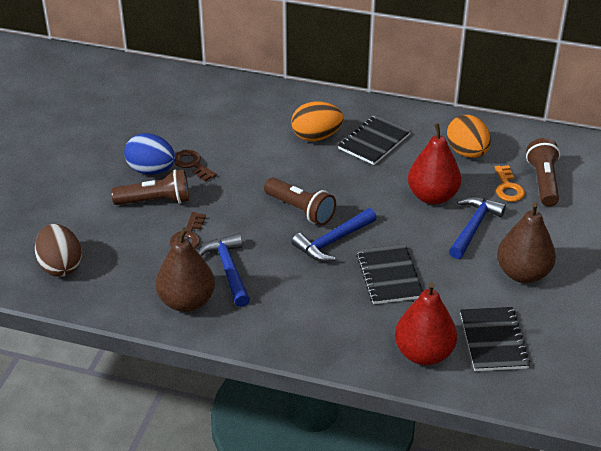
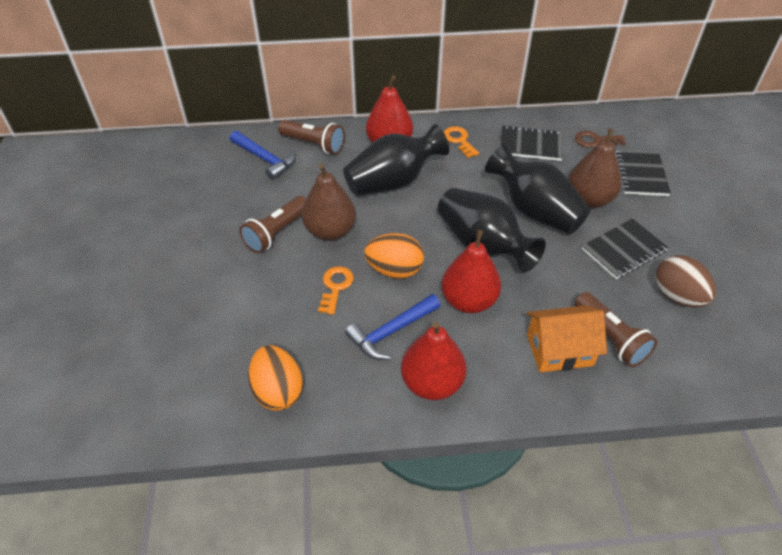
black vase: none = 0 -> [343,124,449,196] [437,188,546,272] [485,144,590,234] = 3
blue egg: [124,133,176,175] = 1 -> none = 0
blue hammer: [198,233,250,307] [292,208,377,262] [449,197,506,259] = 3 -> [230,131,296,180] [345,294,441,360] = 2
brown key: [170,212,206,249] [174,150,217,182] = 2 -> [575,131,626,148] = 1
orange house: none = 0 -> [527,305,607,372] = 1
orange key: [495,165,525,202] = 1 -> [318,266,354,315] [444,126,479,158] = 2
red pear: [395,282,457,365] [408,123,461,205] = 2 -> [366,75,413,143] [401,322,467,400] [441,230,501,313] = 3

